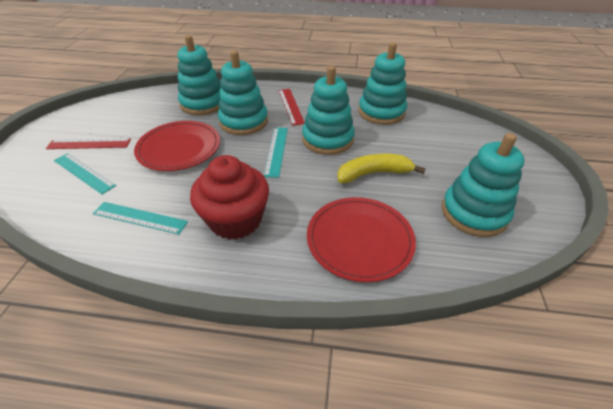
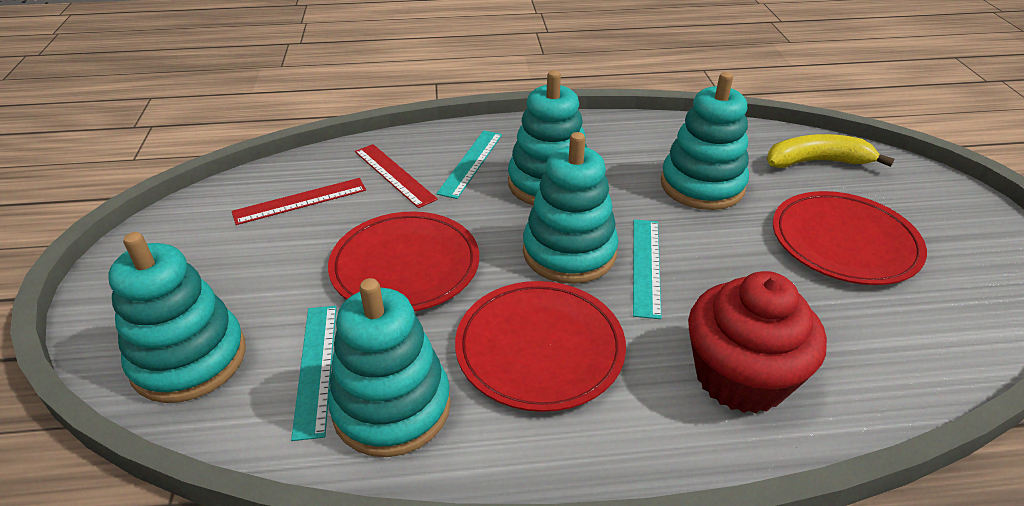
red plate: [134,121,220,171] [307,197,416,282] = 2 -> [328,212,479,311] [455,281,626,412] [773,191,927,285] = 3

